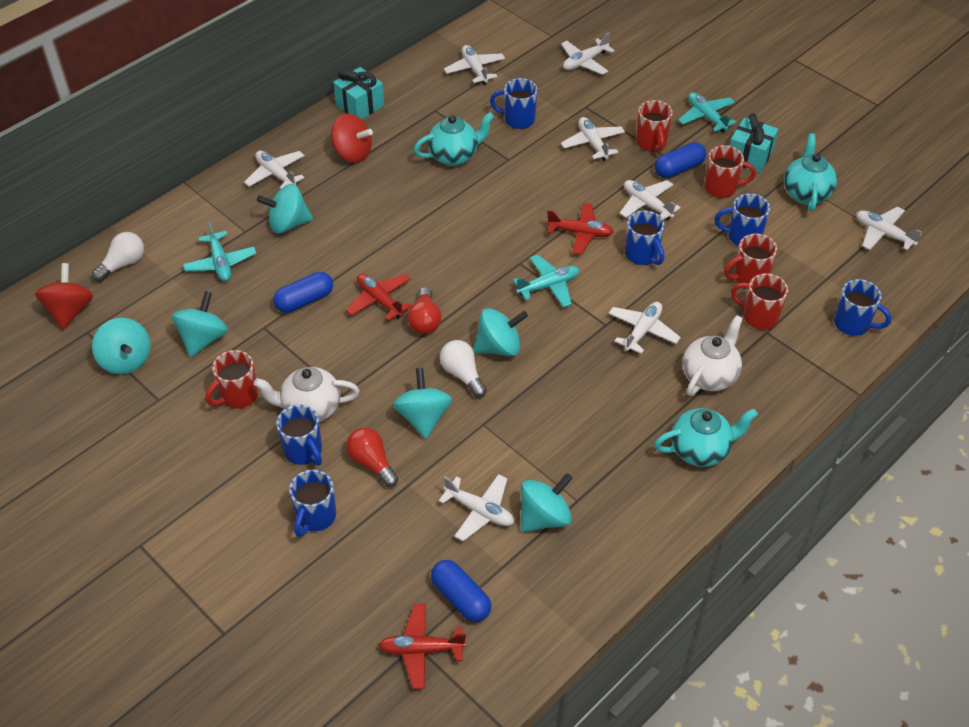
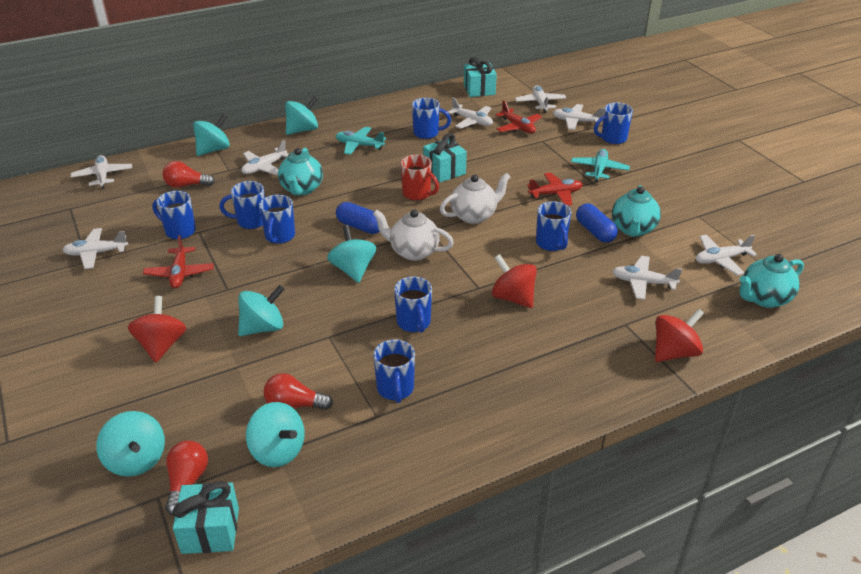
blue capsule: [273,272,333,313] [431,560,491,622] [655,142,706,178] = 3 -> [336,202,380,234] [576,203,618,243] = 2
blue mug: [276,405,322,466] [289,470,336,537] [490,78,538,129] [625,210,664,265] [714,193,770,246] [834,279,892,336] = 6 -> [152,191,196,240] [219,181,265,229] [259,195,295,244] [373,340,415,403] [394,277,432,333] [412,98,451,139] [536,201,572,251] [594,103,633,144] = 8
red light bulb: [346,427,398,487] [407,287,442,334] = 2 -> [162,161,215,188] [165,441,208,515] [263,373,333,410] = 3
red mug: [205,350,258,409] [636,100,673,152] [704,145,756,198] [724,233,777,283] [731,273,788,330] = 5 -> [401,155,439,201] = 1
red spinning top: [35,263,93,330] [331,114,373,163] = 2 -> [128,296,186,363] [492,254,537,308] [655,309,704,362] = 3
turquoise gift: [333,67,384,119] [730,113,778,173] = 2 -> [172,481,239,554] [423,133,467,183] [464,57,497,97] = 3
turquoise plane: [183,222,256,281] [513,255,579,307] [678,92,736,132] = 3 -> [336,127,386,155] [571,149,630,182] = 2
white light bulb: [92,232,144,282] [440,340,487,398] = 2 -> none = 0

